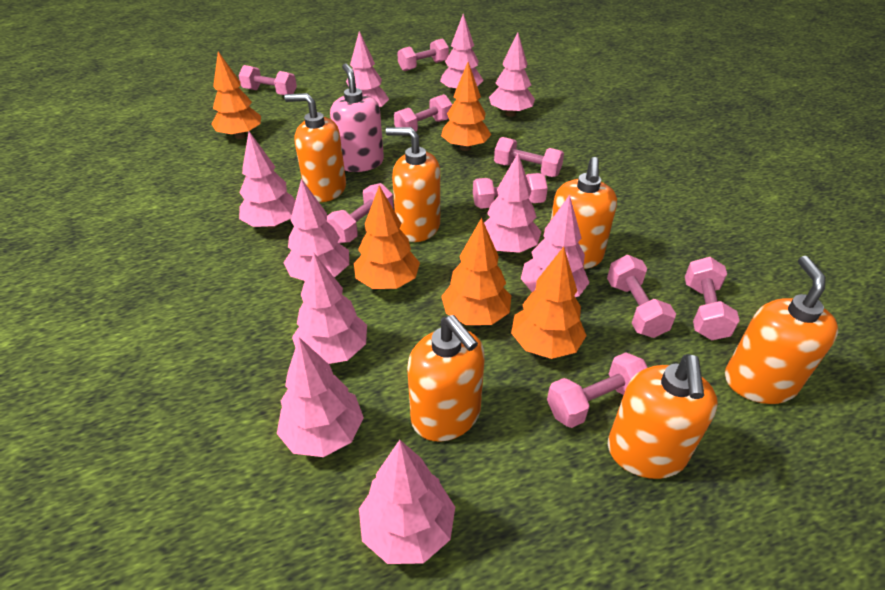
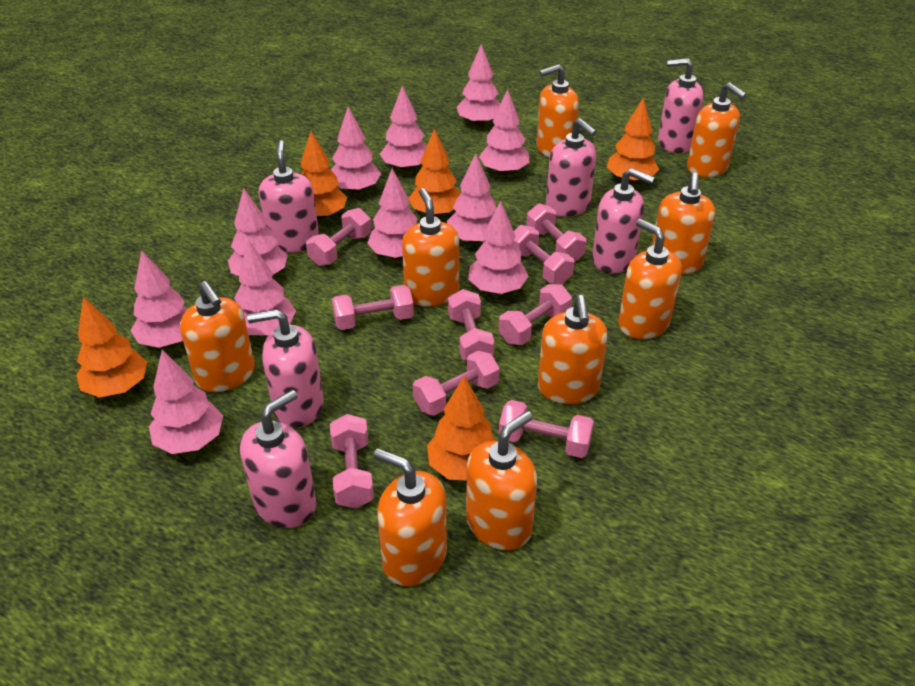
orange soap dispenser: [284,93,346,202] [386,127,440,242] [407,315,485,442] [551,157,617,269] [608,354,718,479] [725,256,838,404] = 6 -> [180,281,255,392] [374,449,447,587] [402,188,459,307] [466,411,537,551] [536,64,579,158] [538,295,608,404] [618,219,682,339] [652,173,715,274] [687,83,747,177] = 9
pink soap dispenser: [330,63,384,172] = 1 -> [240,390,316,528] [247,309,324,428] [259,140,319,253] [546,118,597,217] [592,168,655,274] [658,58,704,154] = 6
pink tree: [239,131,296,229] [277,337,364,457] [284,179,349,281] [292,253,367,364] [346,31,389,107] [359,440,455,564] [440,14,484,89] [484,154,541,253] [489,32,535,117] [521,195,590,297] = 10 -> [131,250,188,348] [149,350,223,454] [228,188,288,276] [234,240,296,335] [331,106,381,193] [367,168,418,259] [380,85,427,171] [447,153,496,244] [456,44,500,126] [468,201,529,294] [479,89,530,175] = 11

